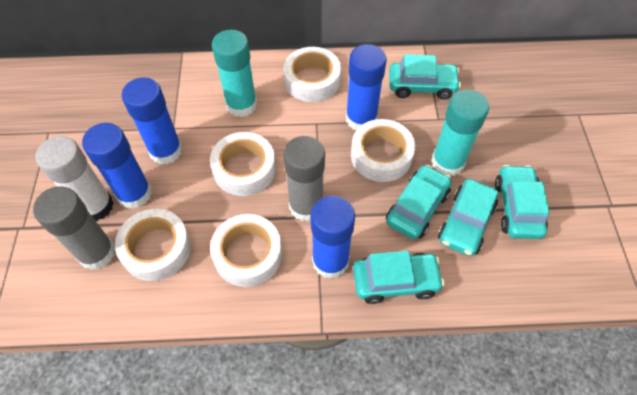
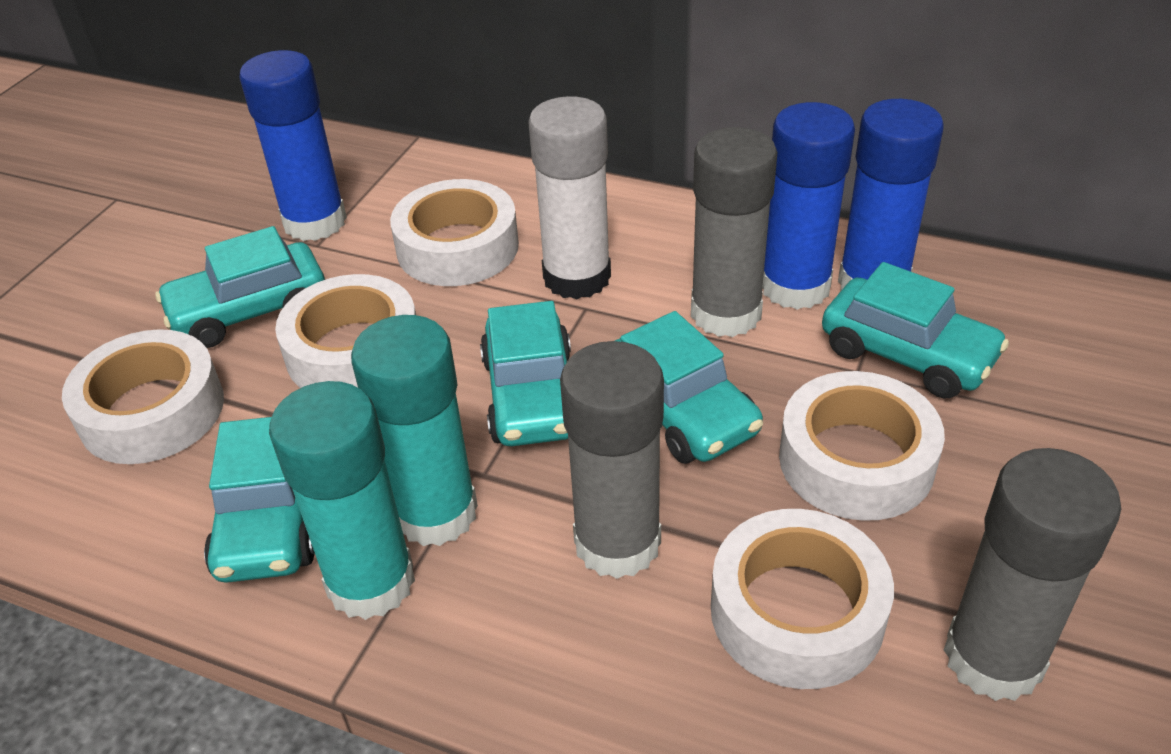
blue glue stick: [82,123,152,209] [122,77,183,164] [310,196,355,279] [346,44,387,130] = 4 -> [240,50,347,241] [762,102,855,310] [838,99,944,290] = 3
grey glue stick: [33,186,115,270] [283,136,325,221] = 2 -> [560,341,664,579] [691,127,777,337] [944,448,1121,701] = 3

